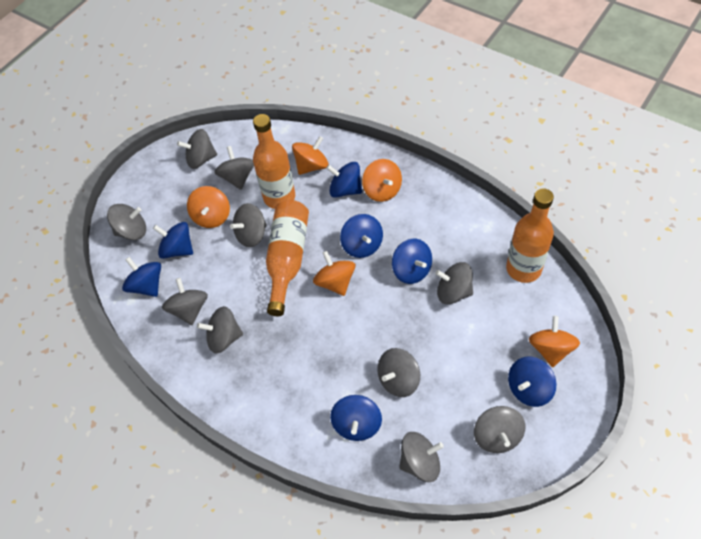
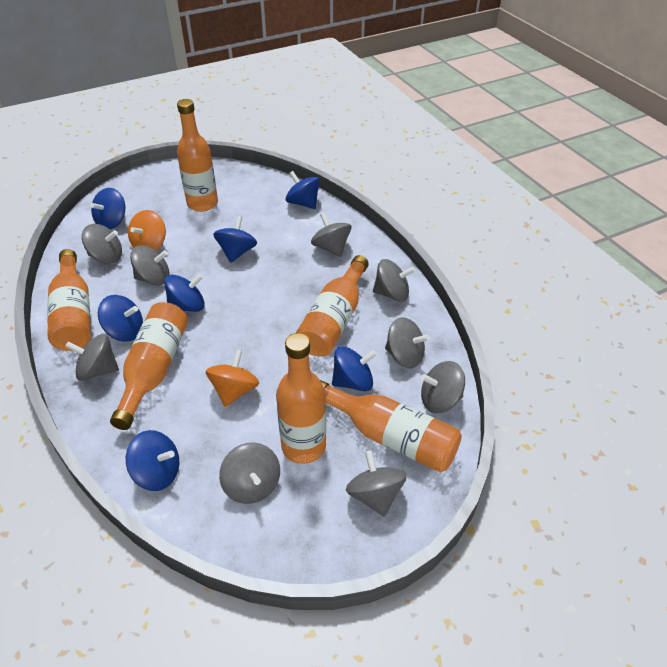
grey spinning top: [107,204,146,240] [162,278,208,325] [177,129,217,169] [197,306,243,354] [214,146,254,190] [230,203,267,247] [378,348,420,397] [399,432,444,482] [435,262,473,304] [474,406,525,453] = 10 -> [65,334,119,381] [82,224,122,264] [130,245,170,286] [219,442,280,504] [311,213,351,257] [346,451,407,517] [373,259,415,302] [385,317,430,368] [421,361,465,413] = 9
orange bottle: [253,114,295,209] [266,200,309,316] [506,188,554,283] = 3 -> [47,249,91,351] [110,302,188,430] [177,99,218,212] [276,333,326,464] [296,255,369,357] [320,380,462,472] = 6
orange spinning top: [187,186,230,228] [292,136,329,175] [313,251,355,296] [362,159,402,202] [529,316,580,367] = 5 -> [128,210,166,251] [206,349,259,407] = 2

